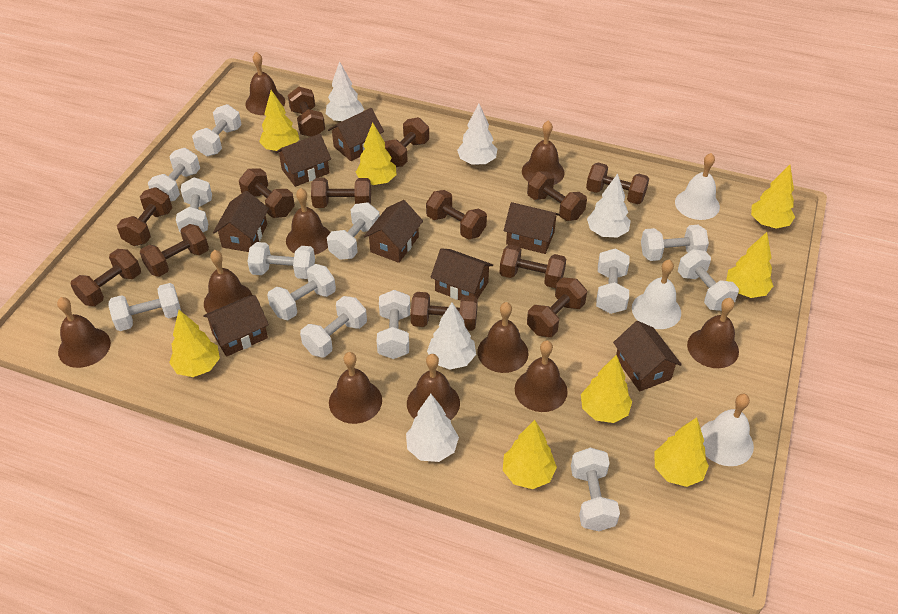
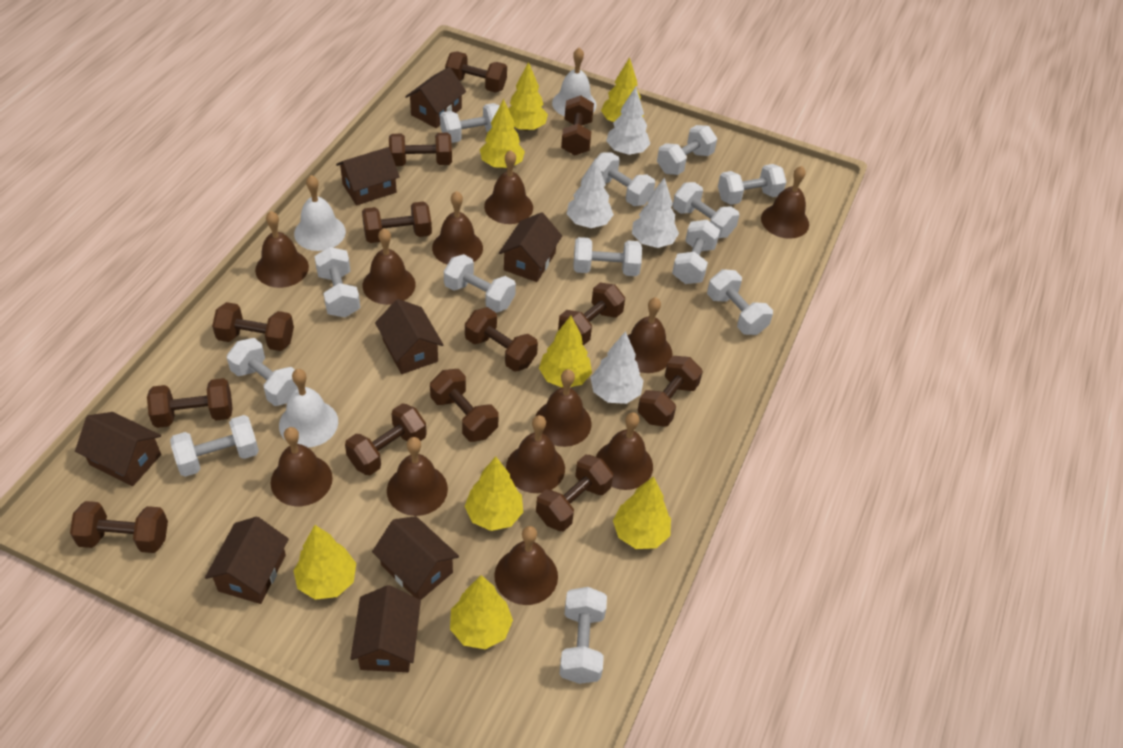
brown bell: [57,297,111,368] [204,250,252,313] [245,52,285,115] [286,188,330,255] [329,352,382,424] [407,354,460,420] [477,302,529,373] [515,340,568,412] [522,121,565,185] [687,298,739,368] = 10 -> [255,211,309,288] [271,427,333,506] [363,228,415,305] [387,437,448,516] [432,191,483,265] [484,150,533,224] [494,526,558,605] [506,415,565,493] [536,369,592,447] [596,412,653,490] [627,297,673,373] [761,166,809,239] = 12
white tree: [326,61,364,122] [406,394,459,462] [427,302,476,370] [457,103,497,165] [587,174,631,238] = 5 -> [567,158,614,228] [590,331,644,404] [606,87,650,155] [632,177,679,248] = 4

